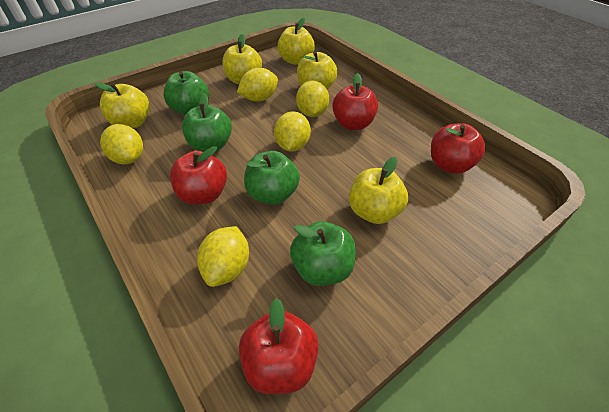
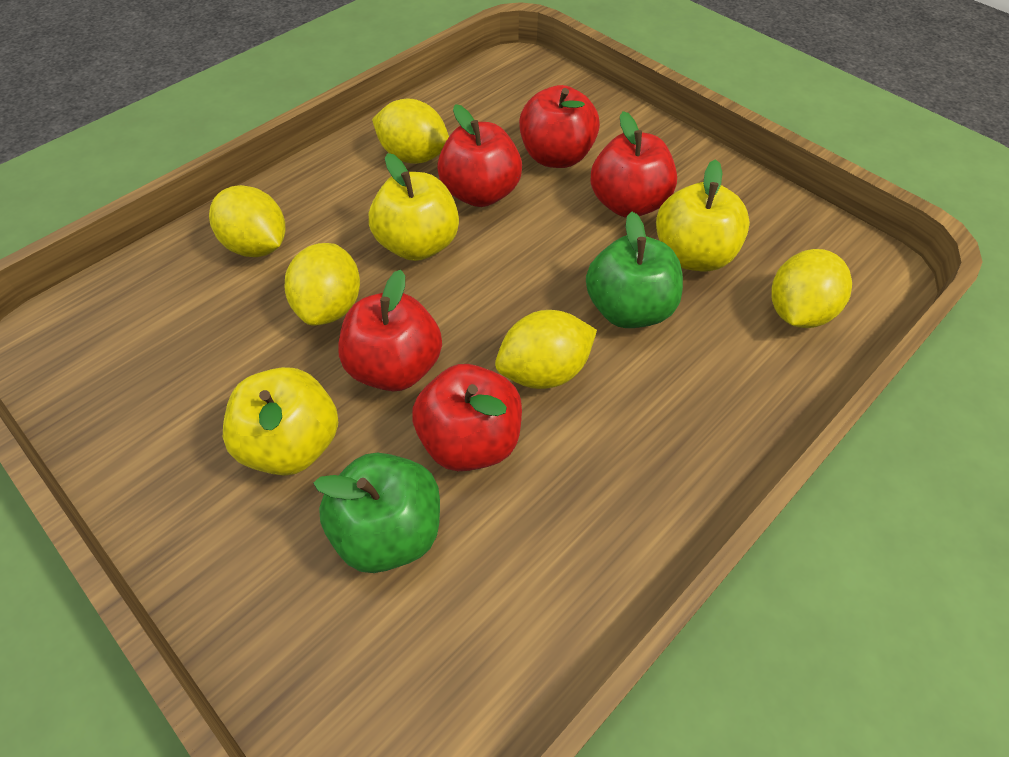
green apple: [163,71,209,115] [182,92,232,152] [244,151,300,205] [290,221,356,286] = 4 -> [313,453,440,573] [586,212,683,328] = 2
red apple: [170,146,227,205] [239,298,319,394] [332,73,378,130] [431,123,485,174] = 4 -> [338,270,442,391] [412,364,522,471] [437,104,522,207] [519,85,600,168] [591,111,677,218] = 5
yellow apple: [94,82,150,129] [222,34,262,84] [278,18,315,65] [297,51,337,90] [349,157,408,224] = 5 -> [223,367,338,476] [369,153,459,261] [656,159,750,271] = 3

